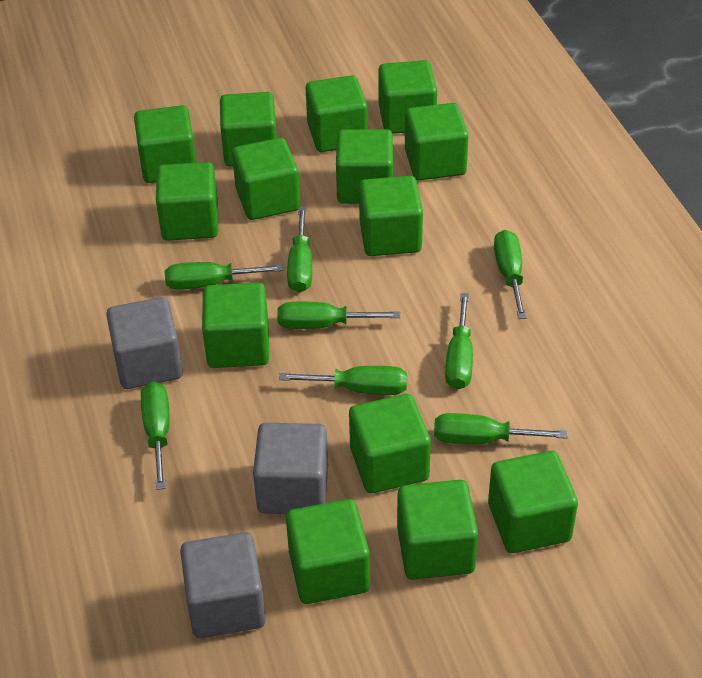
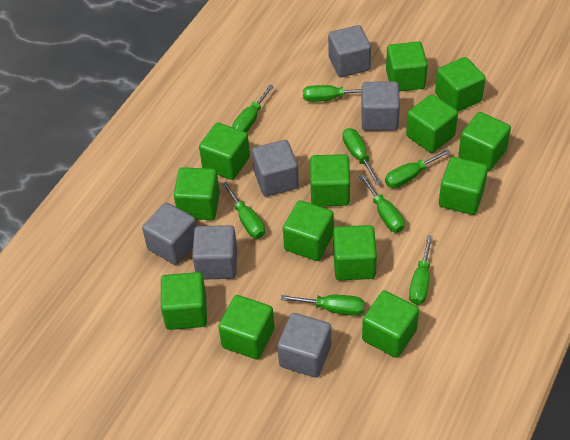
green cube: [134,105,196,183] [156,162,218,241] [202,283,269,368] [220,92,277,166] [232,138,300,220] [286,499,370,604] [306,75,368,152] [336,129,393,204] [349,394,431,493] [359,176,423,256] [378,60,437,134] [397,480,478,580] [405,103,469,180] [488,451,578,553] = 14 -> [161,272,207,330] [174,167,220,220] [199,122,250,180] [218,295,275,360] [283,200,334,261] [310,154,350,206] [333,225,377,280] [362,290,419,358] [386,41,428,91] [406,94,458,153] [435,57,486,112] [439,157,488,215] [458,112,511,171] = 13
grey cube: [106,297,183,389] [180,532,266,638] [253,423,328,514] = 3 -> [142,202,197,265] [192,225,237,280] [252,140,299,197] [277,313,331,378] [328,25,371,77] [361,81,400,131] = 6

